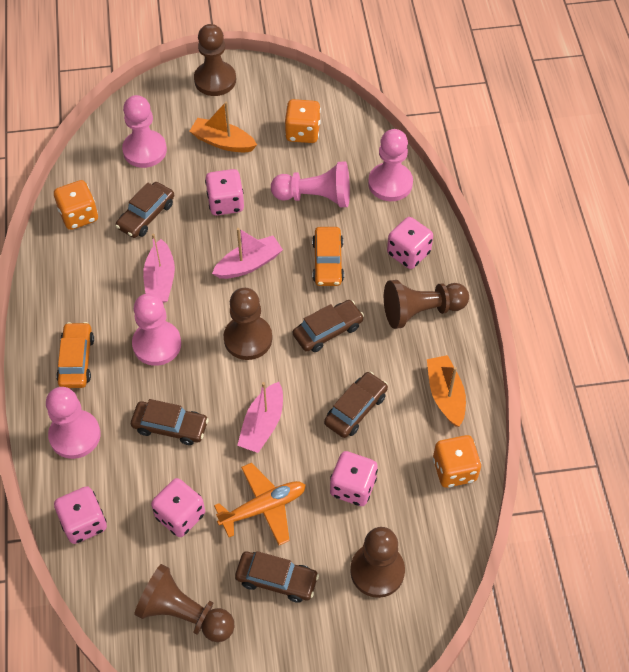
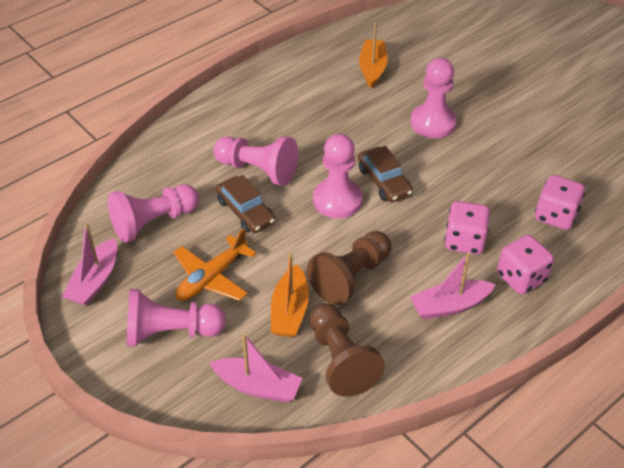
brown car: [116,182,174,238] [131,399,209,445] [235,551,319,603] [293,300,364,352] [324,372,388,438] = 5 -> [216,175,276,233] [358,146,413,202] = 2
brown pawn: [134,564,235,642] [194,24,236,96] [224,288,272,360] [350,527,405,598] [384,280,469,329] = 5 -> [307,231,391,305] [309,303,385,396] = 2
orange car: [56,322,94,388] [312,227,344,286] = 2 -> none = 0
orange dice: [54,180,98,230] [285,99,321,143] [433,435,481,488] = 3 -> none = 0
pink dice: [54,486,107,544] [151,478,205,537] [205,169,244,215] [330,451,378,506] [387,217,433,269] = 5 -> [444,201,490,255] [497,235,554,294] [535,175,585,230] = 3

